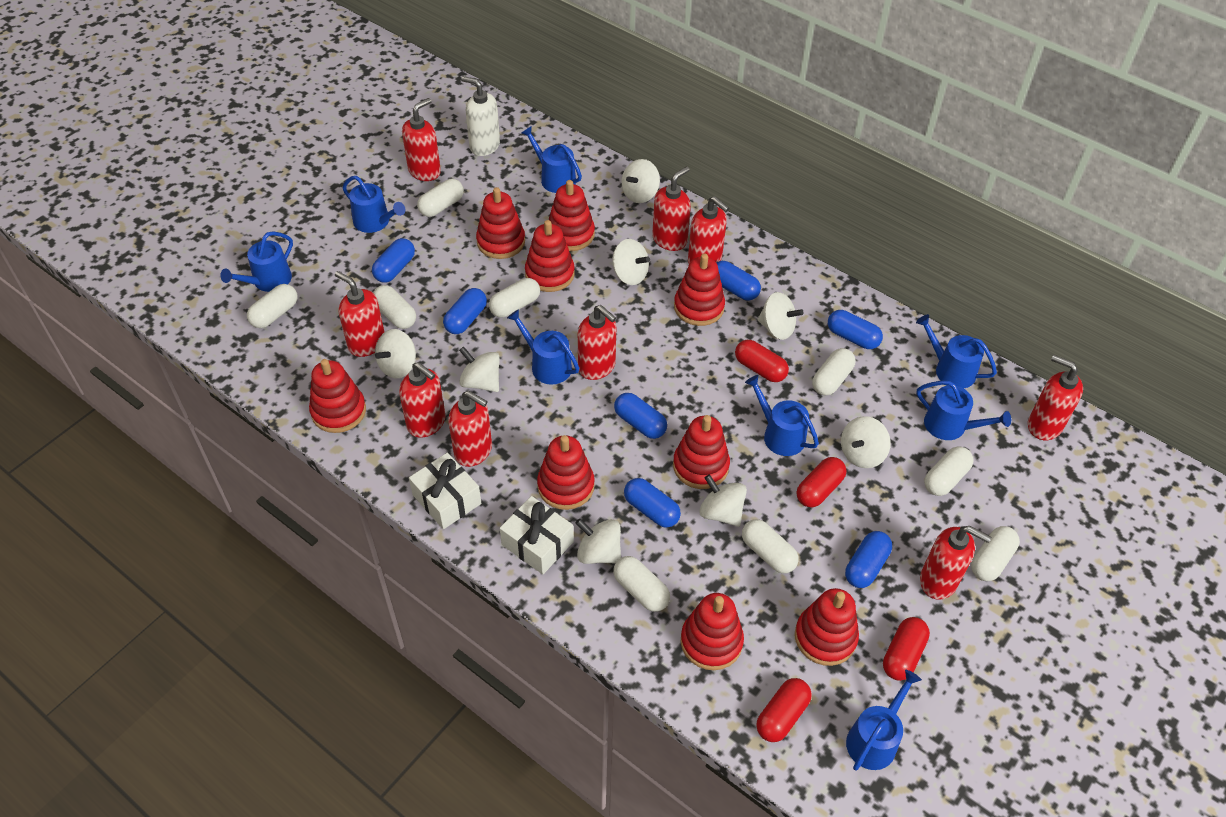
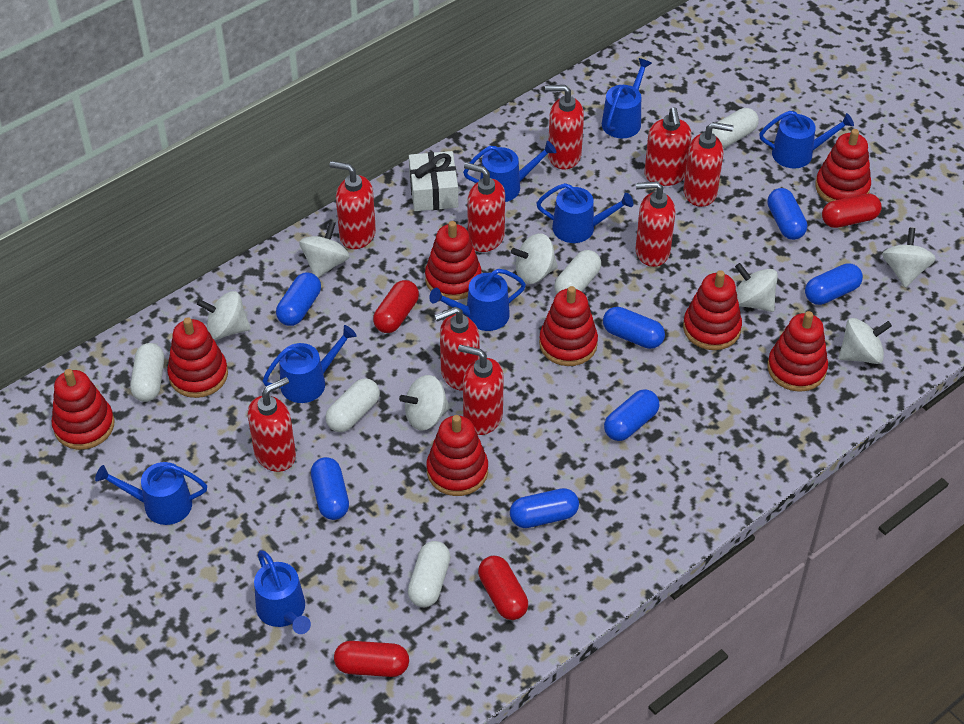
red stacking toy: [309,359,366,433] [476,187,525,259] [525,220,575,292] [537,435,595,510] [549,180,595,251] [673,415,730,489] [674,253,725,326] [681,593,744,670] [795,588,859,666] = 9 -> [52,369,115,450] [167,317,228,398] [425,221,482,300] [427,415,488,496] [539,286,598,366] [683,270,742,350] [767,311,828,392] [815,129,871,203] = 8
white capsule: [247,284,298,328] [373,285,416,329] [417,179,464,217] [489,278,540,318] [613,556,670,612] [742,519,799,574] [812,348,856,395] [924,446,974,496] [971,526,1020,581] = 9 -> [130,343,164,402] [326,378,380,432] [408,541,450,607] [554,250,601,294] [712,108,759,148] = 5
white gift: [409,453,481,529] [500,496,574,574] = 2 -> [409,151,458,211] = 1
white soap dispenser: [461,76,500,156] = 1 -> none = 0
white spinning top: [375,329,416,378] [459,347,500,392] [576,519,621,564] [612,239,650,285] [622,159,660,203] [699,474,747,527] [757,292,804,340] [841,416,891,468] = 8 -> [197,291,251,340] [299,221,350,278] [399,375,450,431] [511,233,558,284] [735,263,778,312] [838,318,892,364] [882,228,936,288] = 7

